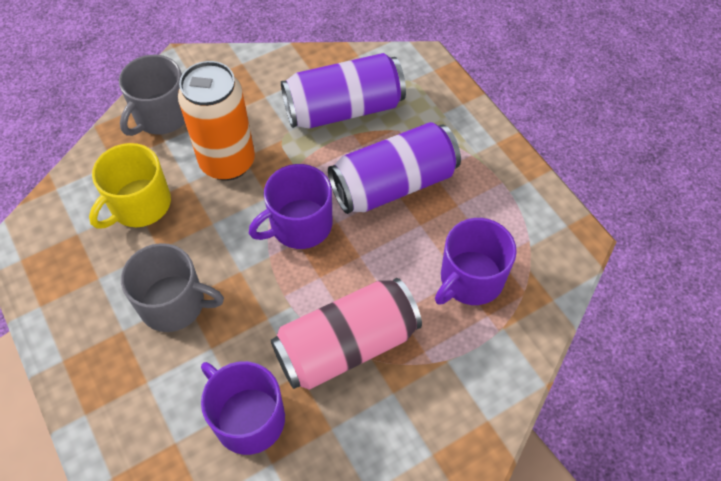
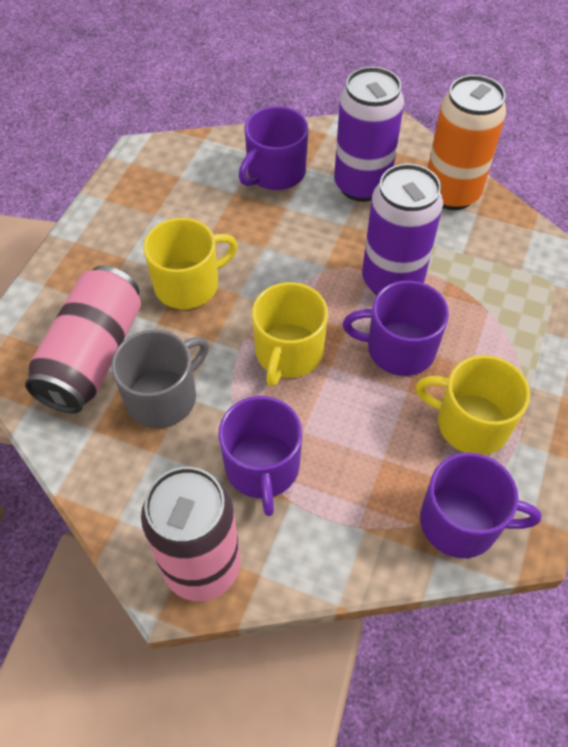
grey mug: [119,55,185,136] [121,243,224,332] = 2 -> [111,330,209,428] = 1
pink can: [271,278,422,390] = 1 -> [25,266,141,413] [141,467,241,601] = 2
purple mug: [201,361,285,455] [249,164,332,249] [435,218,517,305] = 3 -> [218,396,302,516] [239,106,308,190] [343,281,449,376] [420,452,541,558] = 4
yellow mug: [89,143,171,229] = 1 -> [143,218,238,309] [252,282,328,387] [416,355,530,455] = 3

